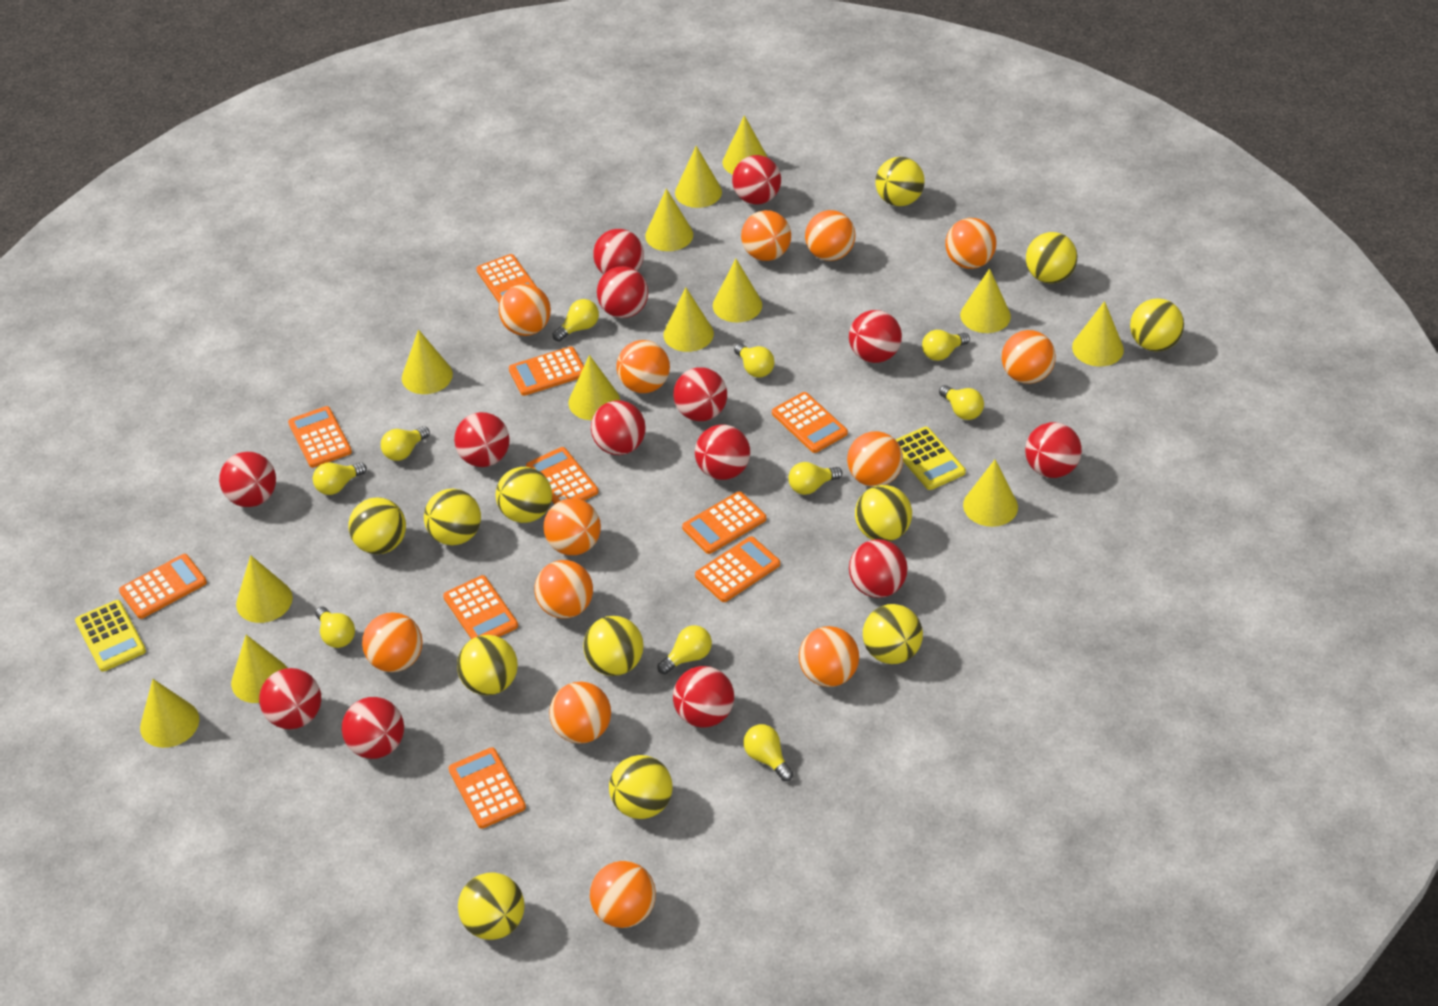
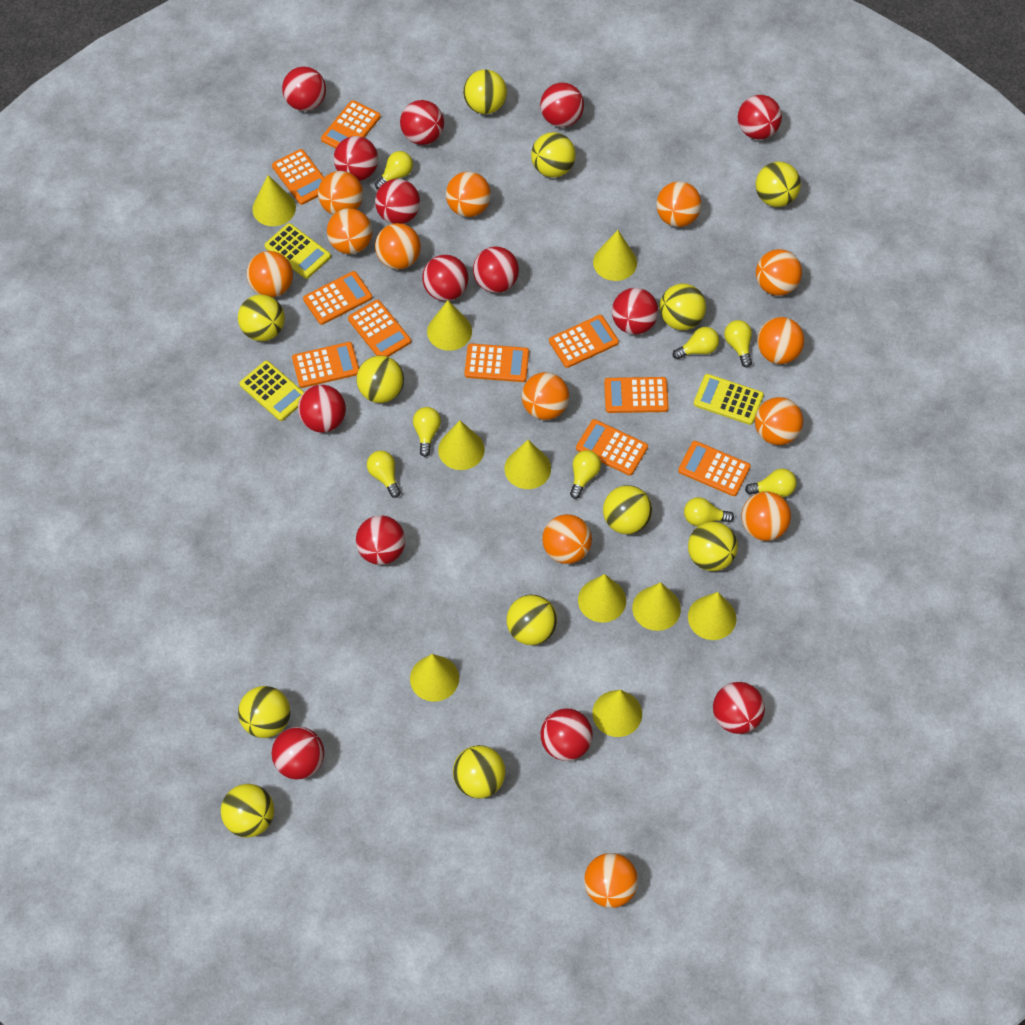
yellow calculator: [75,600,146,672] [895,427,966,490] = 2 -> [240,360,304,421] [265,223,331,279] [694,374,764,425] = 3
yellow cone: [140,679,199,748] [231,635,287,703] [236,555,293,623] [402,329,453,394] [568,355,620,420] [645,188,693,251] [663,288,714,352] [675,146,722,208] [713,259,762,323] [722,115,768,175] [960,268,1011,333] [963,459,1018,527] [1072,301,1124,367] = 13 -> [252,175,296,226] [410,654,459,702] [427,300,472,351] [438,421,485,470] [504,440,551,489] [578,574,626,622] [592,690,642,737] [593,230,637,281] [632,582,681,631] [688,592,737,640] = 10
yellow light bulb: [313,462,367,495] [315,606,355,648] [381,426,430,461] [553,299,599,342] [657,625,712,674] [734,343,774,378] [743,724,793,781] [788,462,842,495] [922,330,970,361] [939,385,984,420] = 10 -> [367,451,401,498] [375,151,413,189] [413,407,441,457] [570,450,601,499] [673,327,719,360] [684,497,734,526] [724,320,752,368] [745,469,797,497] = 8

